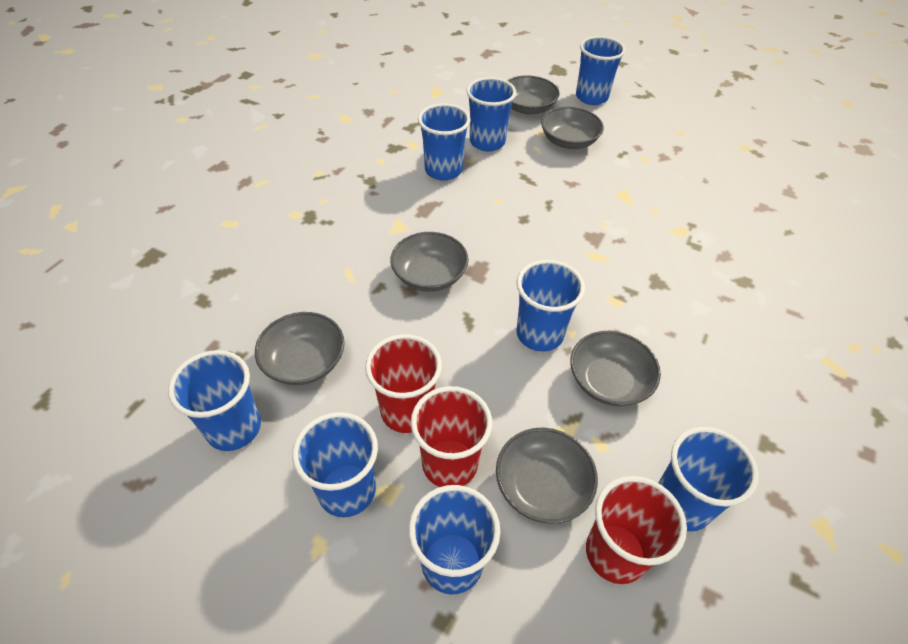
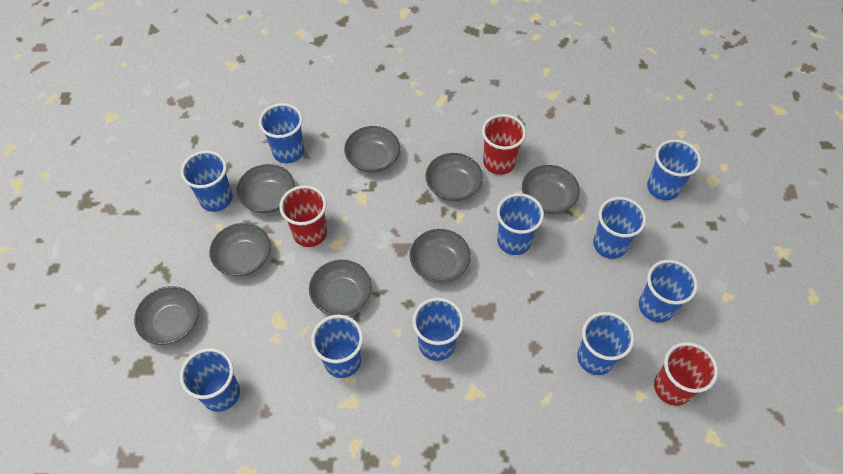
blue cup: [168,350,261,451] [292,412,378,517] [409,485,500,594] [418,103,470,181] [466,77,516,151] [516,260,585,352] [576,36,626,105] [658,427,759,532] = 8 -> [179,348,240,412] [180,150,233,212] [259,103,304,164] [311,315,363,378] [412,298,464,361] [496,193,544,255] [577,312,634,375] [593,197,646,259] [639,260,698,322] [647,139,701,200] = 10
grey bowl: [255,312,345,385] [390,232,469,292] [496,428,598,524] [507,75,560,115] [541,107,604,149] [570,331,661,406] = 6 -> [134,286,199,345] [209,223,271,276] [237,164,295,213] [309,260,372,315] [344,126,400,173] [410,229,471,283] [425,153,483,201] [522,165,580,214] = 8

